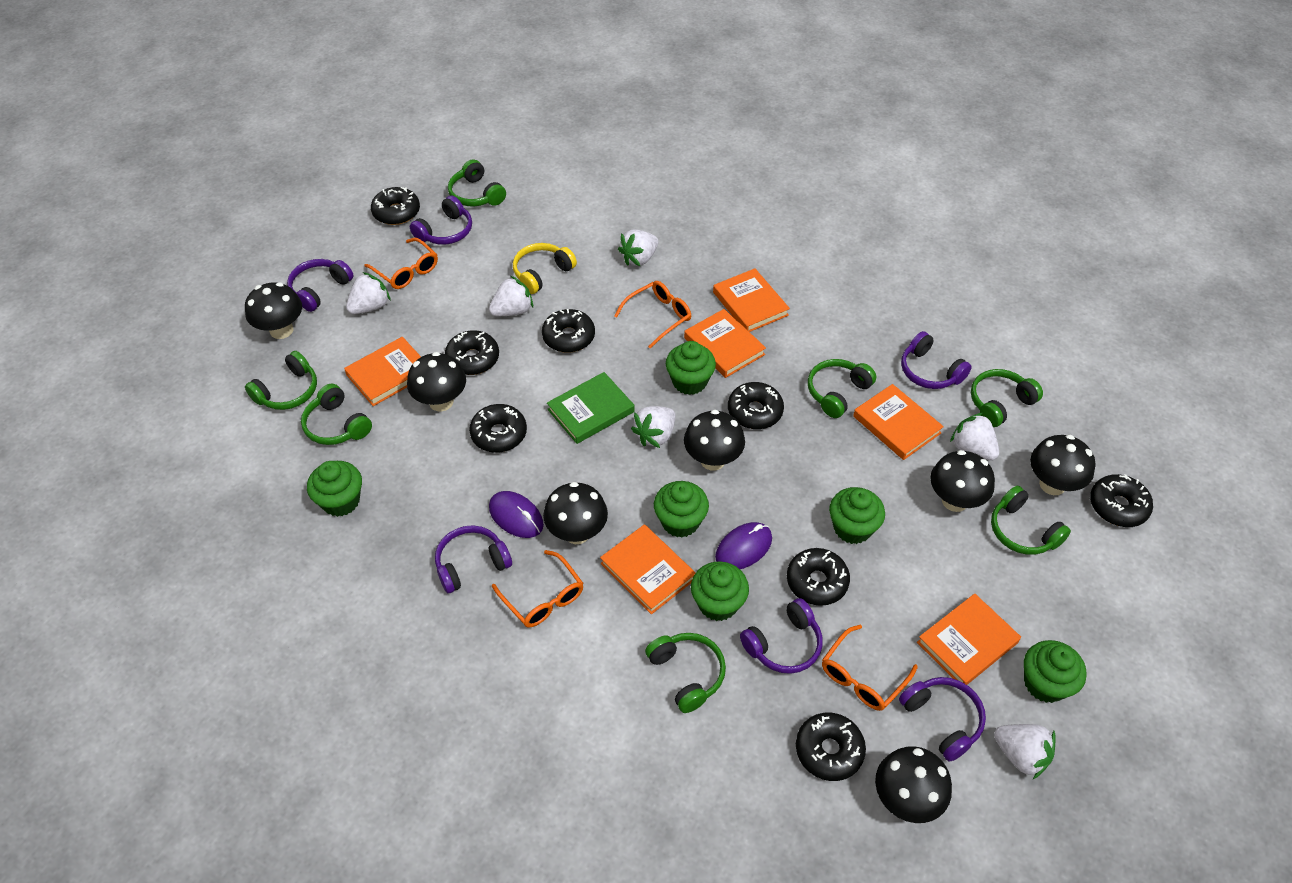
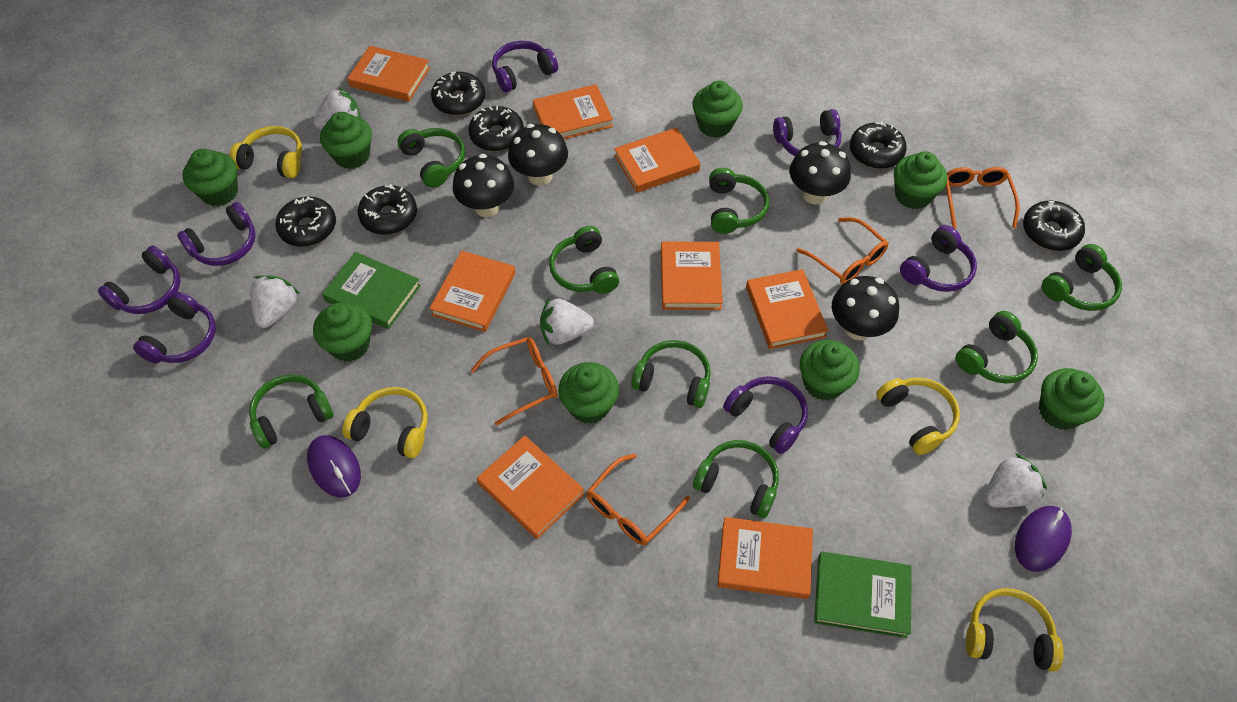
black donut: [371,187,420,225] [445,330,499,375] [469,404,527,453] [542,309,595,353] [728,382,784,429] [787,548,850,606] [796,713,866,781] [1090,474,1153,527] = 8 -> [275,197,336,247] [358,184,417,235] [431,72,485,115] [468,106,524,152] [850,121,907,169] [1023,201,1085,251] = 6
black mushroom: [245,282,302,339] [407,352,466,412] [543,482,608,544] [684,410,745,471] [875,746,952,823] [930,450,995,512] [1030,435,1095,495] = 7 -> [452,154,514,217] [508,124,568,186] [789,141,851,204] [832,276,899,340] = 4
green book: [547,372,634,444] = 1 -> [322,252,421,329] [814,551,912,638] = 2
green cupcake: [307,461,362,517] [654,481,709,537] [666,341,716,395] [691,561,749,621] [829,487,885,544] [1024,640,1087,703] = 6 -> [182,148,238,206] [313,302,372,362] [320,112,372,169] [558,362,619,424] [693,81,743,138] [800,340,860,401] [894,151,947,209] [1039,368,1105,430] = 8
green headphones: [245,351,317,410] [301,384,372,445] [448,159,506,206] [645,633,726,713] [808,359,876,418] [971,369,1043,427] [991,486,1071,555] = 7 -> [249,374,334,449] [397,128,465,188] [549,226,619,294] [631,340,711,408] [693,440,779,518] [709,168,769,234] [956,311,1038,384] [1042,244,1122,311] = 8
orange book: [344,337,421,406] [600,524,696,614] [684,309,766,378] [713,268,790,332] [853,384,944,460] [917,593,1021,685] = 6 -> [347,46,430,101] [429,251,515,332] [477,435,584,539] [533,84,613,139] [614,127,700,193] [661,242,723,310] [717,517,813,599] [746,269,829,349] = 8
purple headphones: [287,259,353,312] [410,196,472,245] [435,525,512,593] [740,598,823,674] [899,677,986,762] [901,331,972,389] = 6 -> [98,246,180,314] [133,292,216,363] [177,202,256,266] [492,41,558,92] [723,376,808,454] [773,109,841,156] [900,225,977,292] = 7
white strawberry: [346,272,391,314] [489,276,533,316] [618,230,659,266] [631,406,676,448] [950,413,999,460] [994,724,1056,779] = 6 -> [250,275,300,328] [314,87,361,130] [540,298,594,345] [985,453,1047,508] = 4
yellow headphones: [513,243,577,294] = 1 -> [229,126,302,178] [342,387,428,459] [876,378,960,455] [966,588,1064,672] = 4

